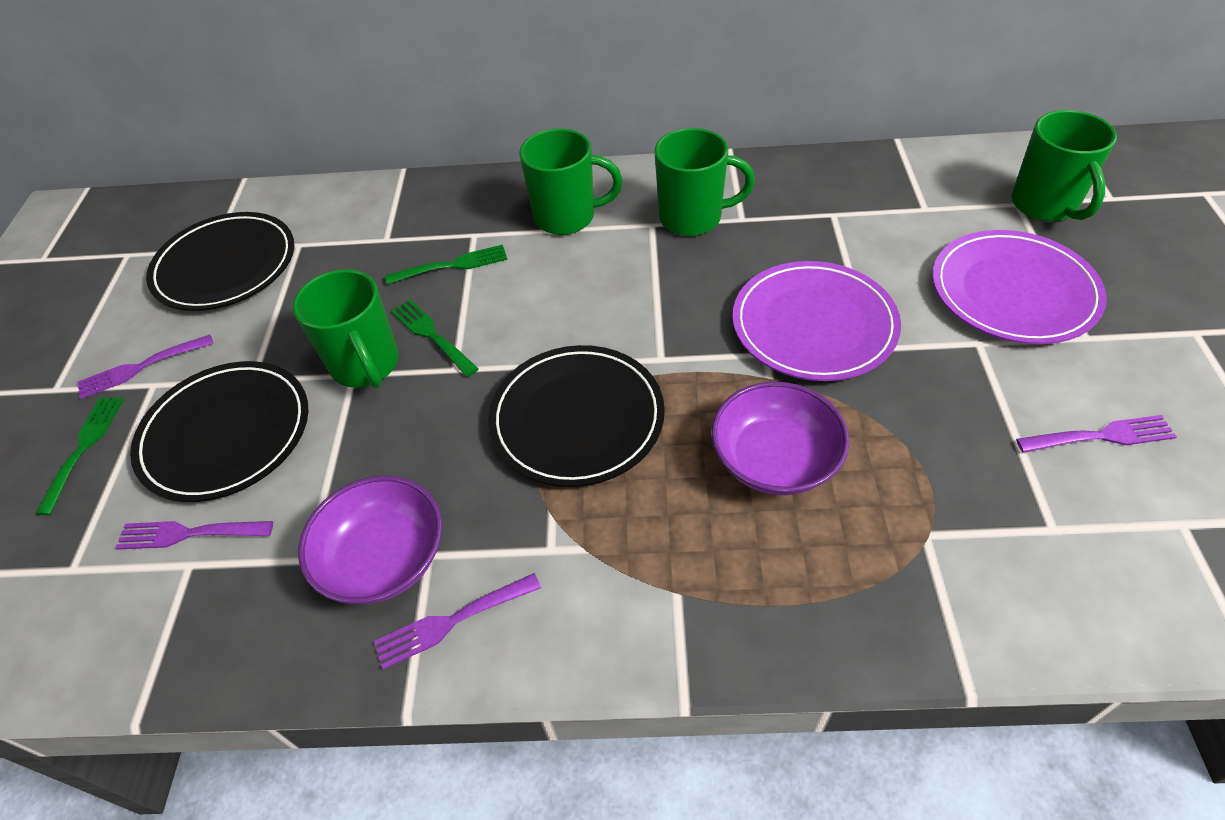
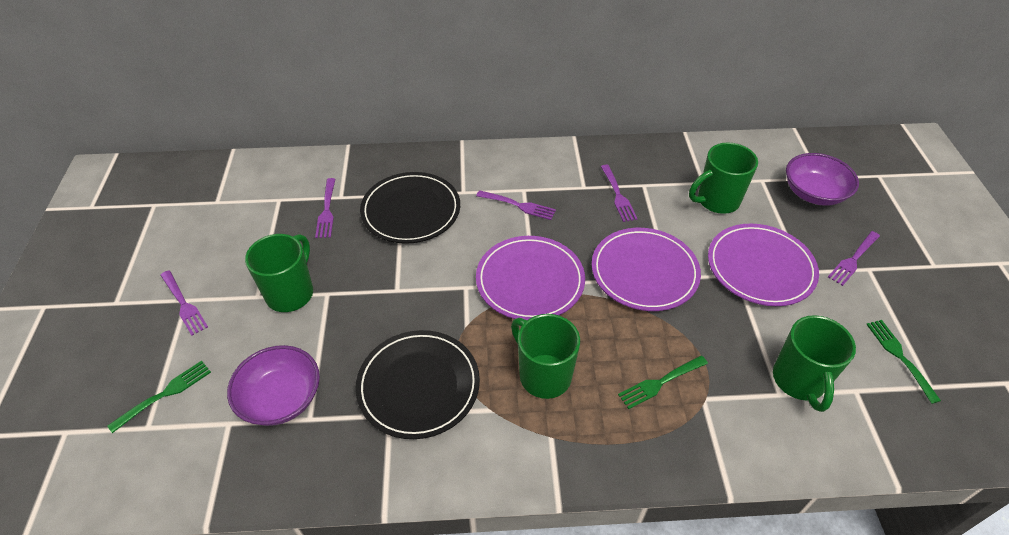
black plate: [130,361,309,502] [146,212,294,311] [488,345,665,487] = 3 -> [355,330,480,439] [360,172,460,244] = 2
purple fork: [77,335,213,399] [115,521,273,550] [374,573,541,669] [1016,415,1177,453] = 4 -> [160,270,208,335] [315,178,335,238] [476,190,556,220] [601,165,637,222] [828,231,880,286] = 5
purple plate: [733,261,901,381] [933,230,1107,344] = 2 -> [476,236,585,320] [592,228,701,311] [708,224,819,306] = 3

